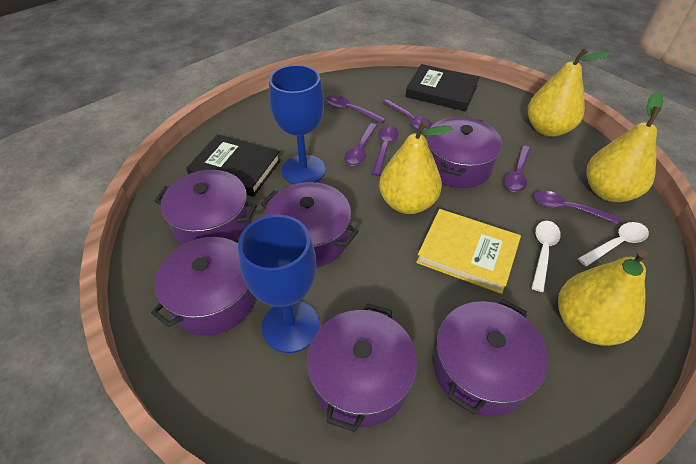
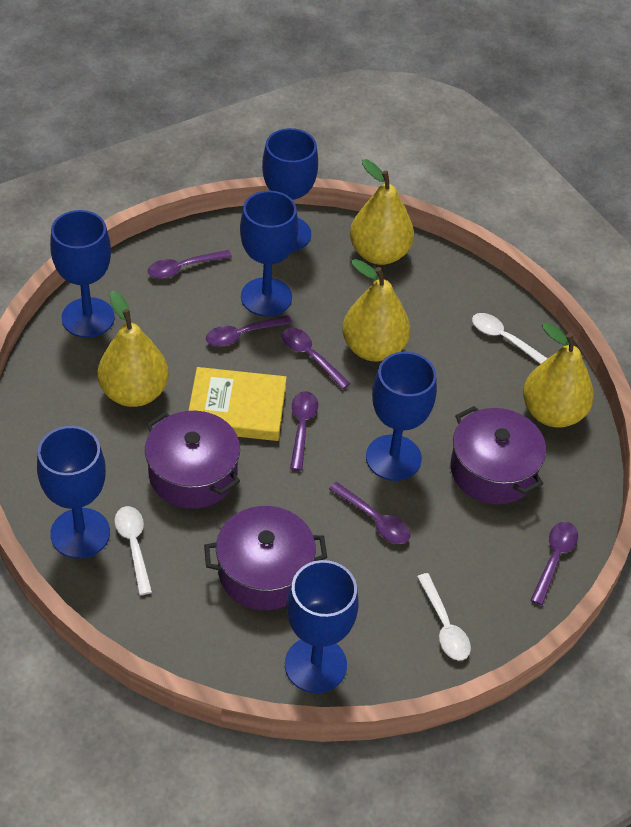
black book: [186,134,281,197] [405,64,479,111] = 2 -> none = 0
blue goblet: [238,215,320,353] [269,65,326,184] = 2 -> [37,426,110,559] [50,210,115,338] [240,191,298,316] [262,128,318,251] [285,560,358,693] [366,352,437,481] = 6
purple pot: [151,237,256,335] [155,170,257,245] [261,182,359,267] [307,303,417,432] [426,117,502,188] [433,299,548,416] = 6 -> [145,411,240,509] [204,506,327,610] [450,406,546,504] = 3
white spoon: [532,221,561,292] [578,222,649,266] = 2 -> [114,506,152,595] [417,573,471,660] [472,313,548,364] = 3

